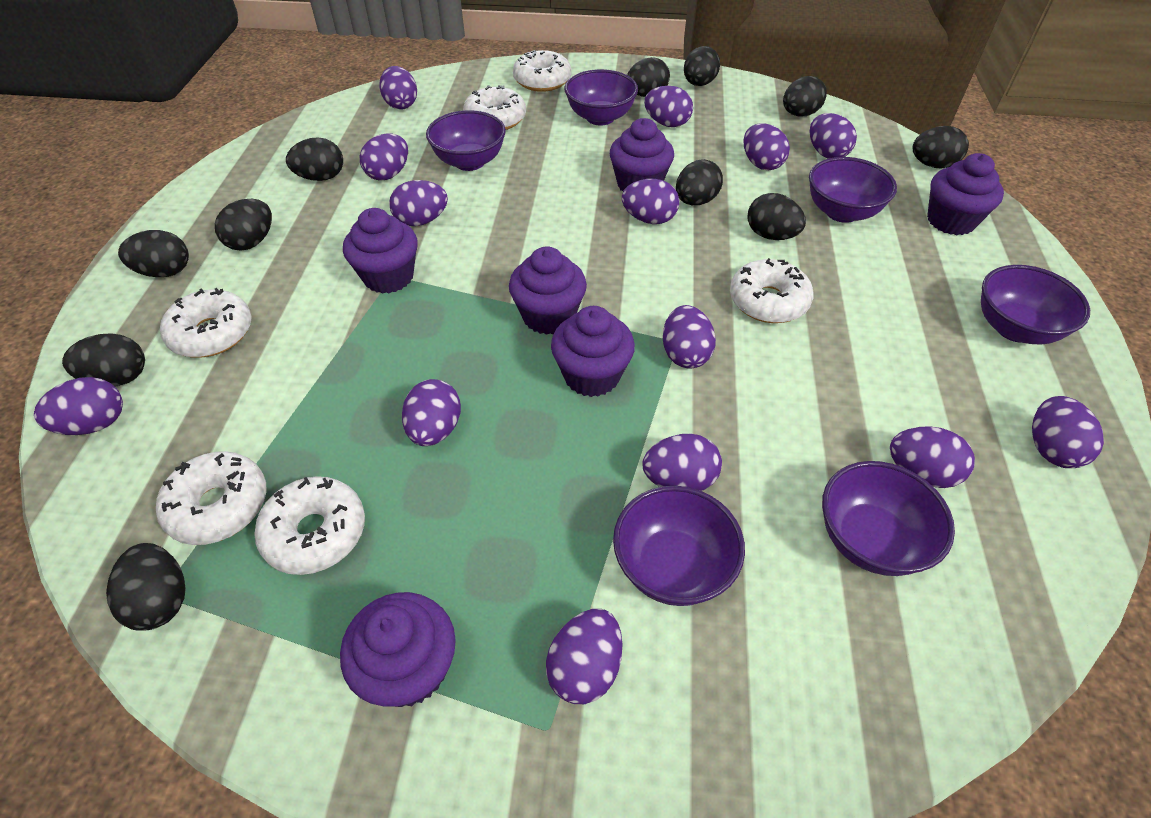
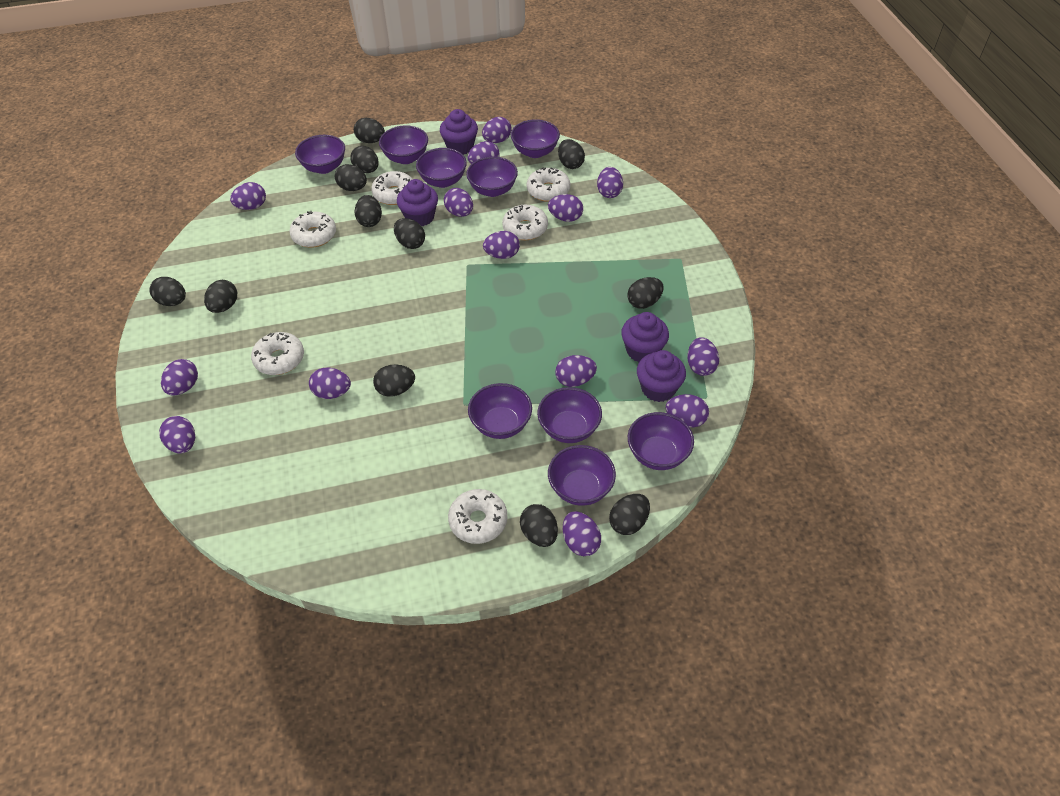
black egg: [62,333,145,386] [106,543,186,631] [118,230,189,277] [215,199,272,251] [286,137,343,181] [627,57,670,97] [676,159,723,205] [684,46,720,86] [747,193,806,240] [783,76,827,117] [913,126,969,169] = 11 -> [149,277,186,306] [204,280,237,313] [335,164,367,191] [351,146,378,173] [354,118,385,143] [355,195,382,227] [373,365,415,397] [394,218,425,249] [520,504,558,547] [558,139,585,169] [609,494,650,535] [627,277,664,309] = 12
purple bowl: [426,110,506,171] [565,69,638,126] [613,486,745,606] [809,157,897,223] [822,461,955,576] [981,265,1090,344] = 6 -> [295,135,345,174] [379,125,428,164] [416,148,467,188] [466,157,518,197] [468,383,532,439] [511,119,560,158] [537,387,602,443] [548,445,616,506] [628,412,694,470] = 9
purple cupcake: [340,592,456,707] [343,208,418,294] [509,246,587,335] [551,306,635,397] [610,118,674,191] [927,153,1004,235] = 6 -> [397,179,438,226] [440,109,478,155] [621,312,669,362] [637,350,686,402] = 4

